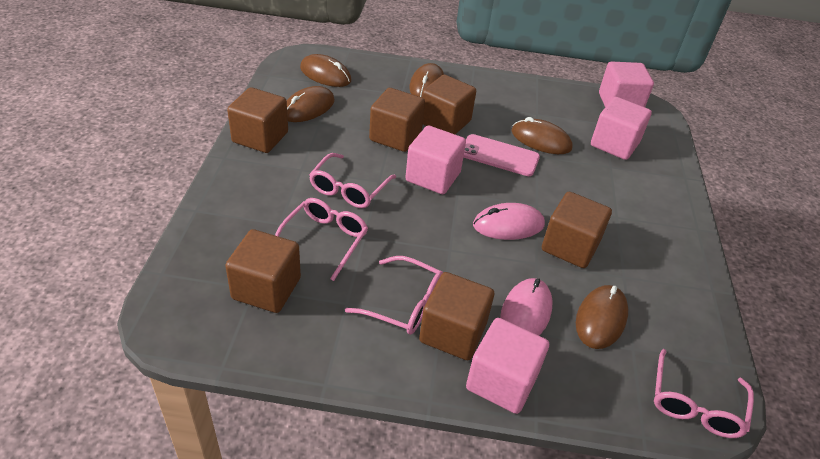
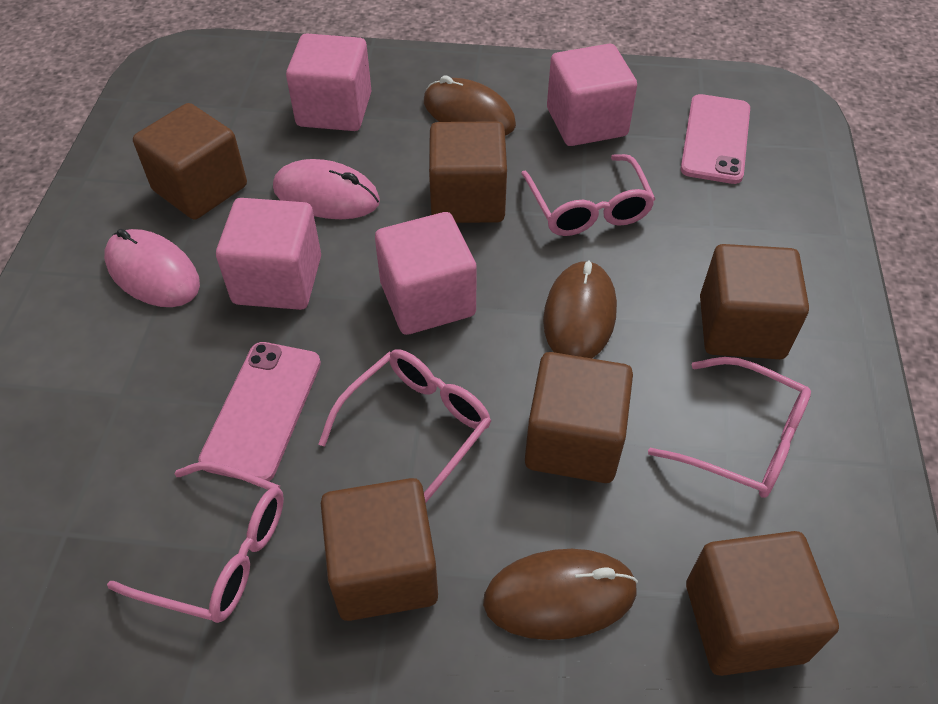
brown mouse: [287,86,335,122] [300,54,351,87] [409,63,444,97] [511,117,573,154] [576,285,628,349] = 5 -> [424,75,516,136] [483,549,638,640] [543,260,617,358] = 3
pink phone: [463,134,540,176] = 1 -> [198,342,321,481] [680,94,750,184] = 2

